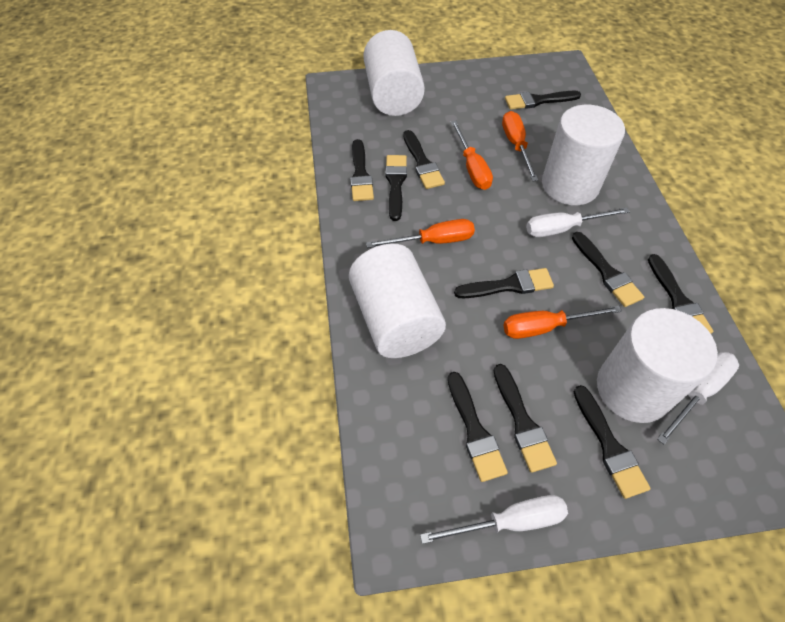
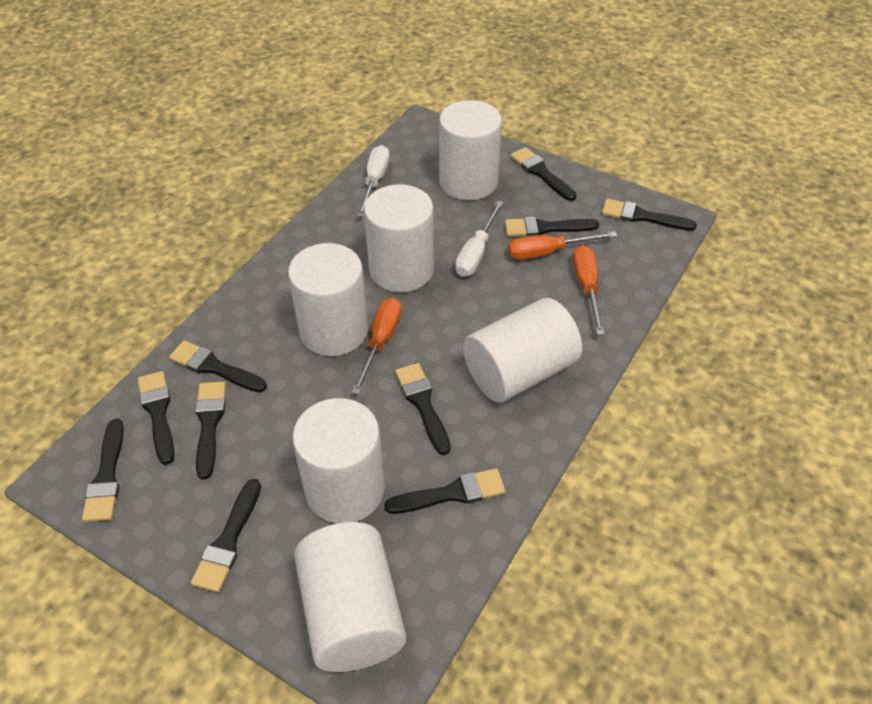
orange screwdriver: [366,219,475,248] [451,120,493,190] [502,111,538,181] [503,305,622,339] = 4 -> [352,297,402,394] [508,231,617,260] [573,245,604,335] = 3
white cylinder: [349,244,446,358] [363,30,425,116] [542,105,625,205] [597,308,718,423] = 4 -> [288,243,368,356] [292,398,385,524] [294,522,406,672] [364,184,434,292] [439,100,502,200] [463,298,582,403] = 6
white screwdriver: [420,495,568,544] [526,207,630,237] [657,352,739,445] = 3 -> [357,145,390,217] [455,201,503,277] = 2

